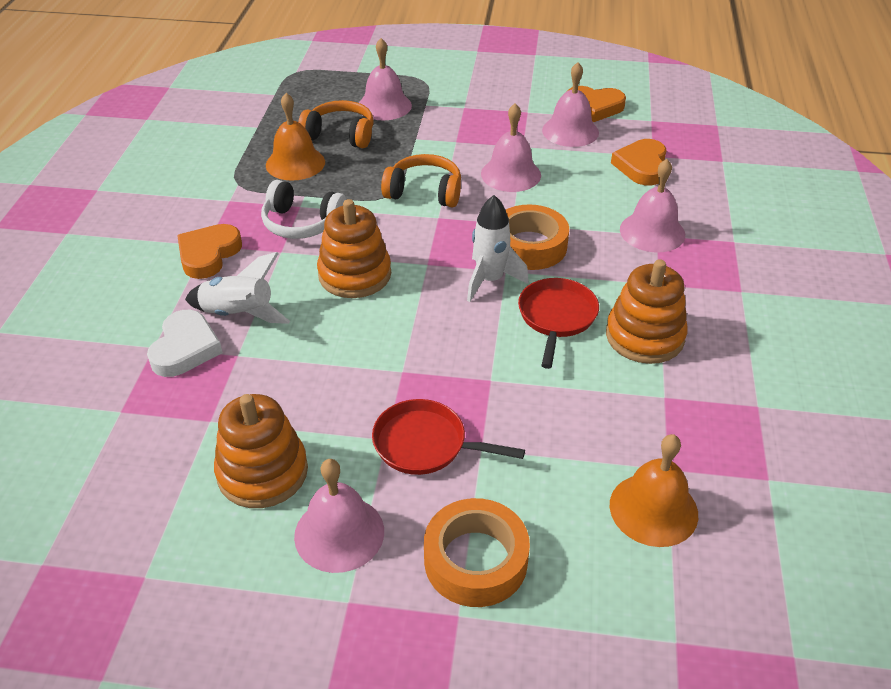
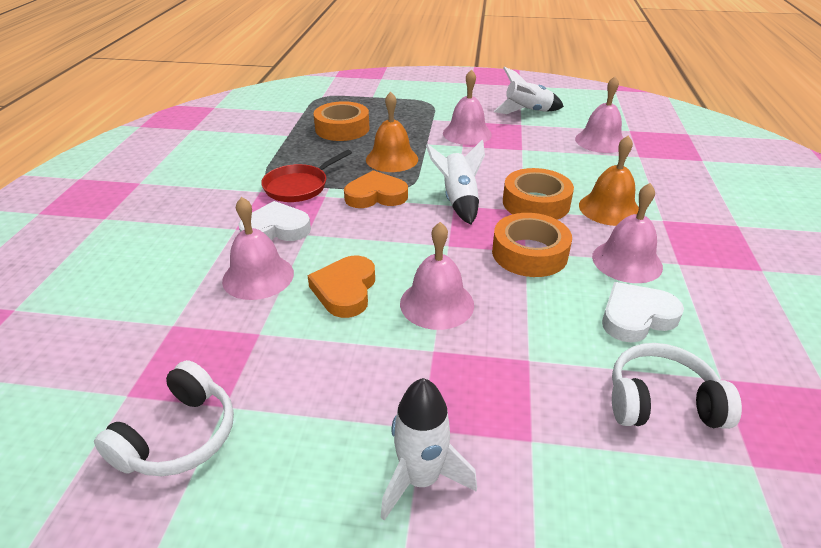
orange headphones: [298,100,374,148] [381,154,461,207] = 2 -> none = 0
orange heart: [177,224,242,279] [567,86,626,122] [611,139,667,185] = 3 -> [308,255,375,318] [344,170,408,208] = 2
orange stacking toy: [214,394,308,508] [317,199,391,298] [606,259,688,364] = 3 -> none = 0
orange tape: [424,498,530,607] [506,204,569,270] = 2 -> [313,101,369,141] [492,213,572,277] [503,168,574,220] = 3
red pan: [372,399,525,475] [518,278,599,369] = 2 -> [261,149,352,202] = 1
white headphones: [261,180,347,239] = 1 -> [94,360,234,476] [612,343,742,429] = 2
white heart: [147,310,223,377] = 1 -> [238,201,311,241] [602,282,684,343] = 2
white rocket: [185,252,290,324] [467,195,529,302] = 2 -> [381,378,477,521] [426,140,485,224] [493,67,564,114] = 3

